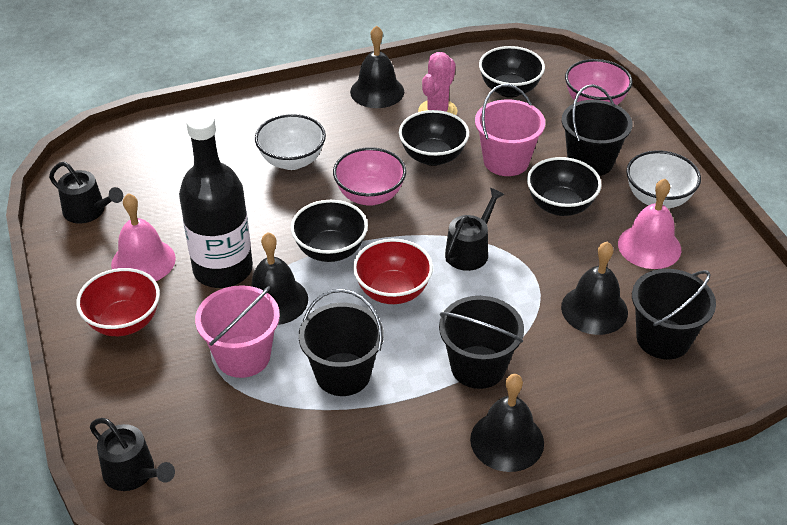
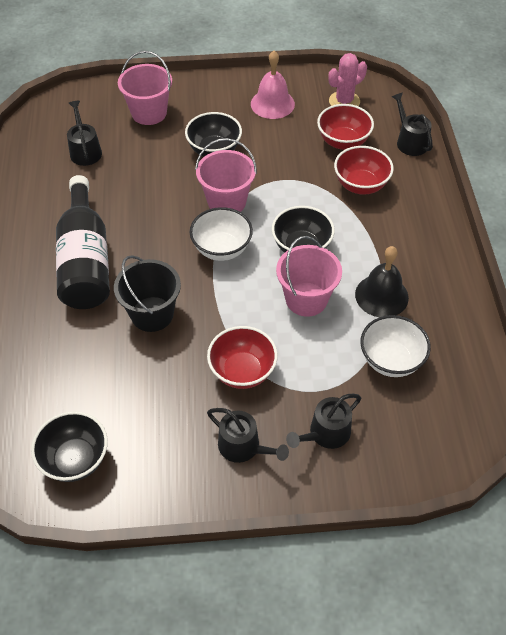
black bell: [251,232,308,325] [350,25,404,108] [470,374,544,472] [561,242,628,335] = 4 -> [355,246,409,317] = 1
black bowl: [291,200,368,262] [399,110,469,166] [479,46,545,98] [527,157,602,216] = 4 -> [31,411,108,482] [185,112,242,157] [272,206,335,253] = 3
black bucket: [299,289,384,396] [439,296,524,389] [562,84,633,176] [632,269,716,360] = 4 -> [114,255,181,332] = 1
black watering can: [49,162,123,223] [90,418,175,491] [445,188,505,271] = 3 -> [67,101,102,166] [207,408,289,463] [286,394,361,449] [392,93,433,156] = 4
pink bell: [111,193,176,281] [618,179,681,269] = 2 -> [251,51,295,119] = 1
pink bowl: [333,147,406,206] [565,59,632,105] = 2 -> none = 0
pink bucket: [195,285,280,378] [475,84,545,176] = 2 -> [118,51,172,125] [195,138,257,212] [276,236,342,317] = 3
red bowl: [76,268,160,336] [353,239,433,304] = 2 -> [207,326,278,389] [317,104,374,150] [334,146,394,195] = 3

